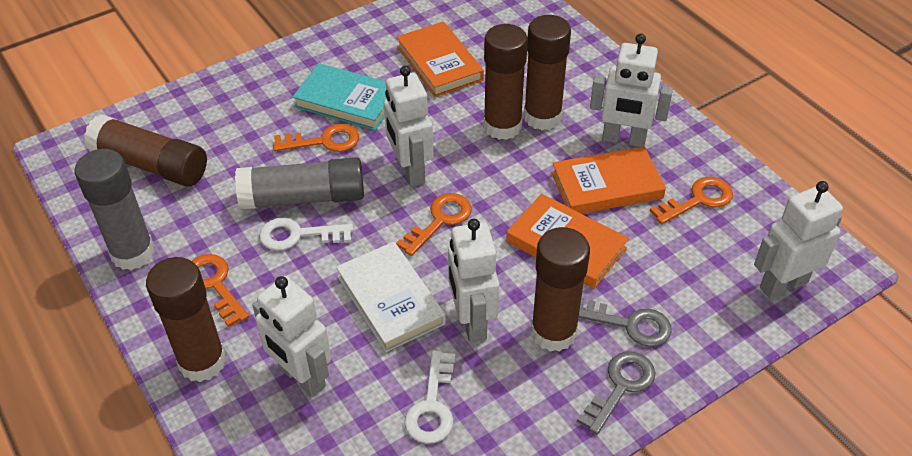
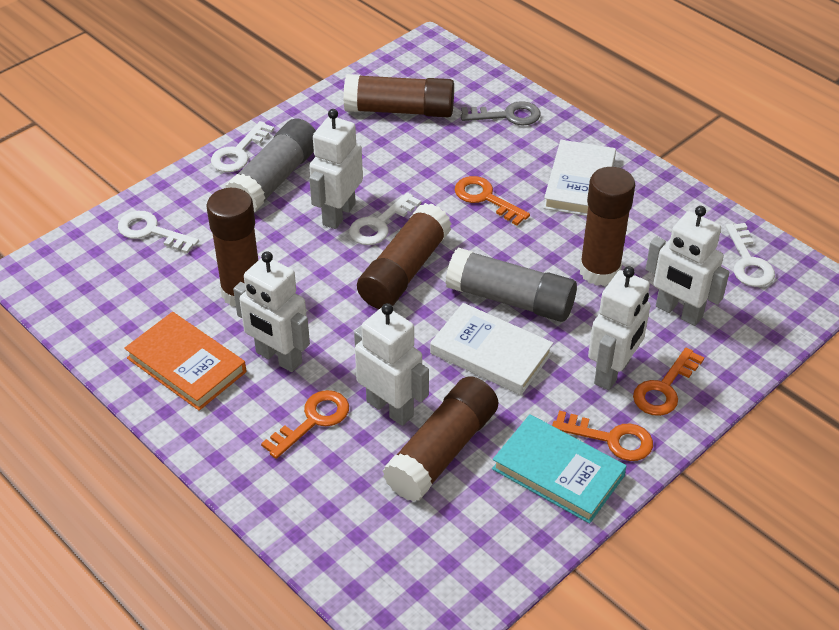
grey key: [577,351,655,435] [579,298,672,347] = 2 -> [461,101,540,125] = 1
orange book: [397,22,484,97] [506,194,629,289] [552,146,666,214] = 3 -> [124,312,246,411] = 1
white book: [336,242,446,352] = 1 -> [430,303,553,395] [543,140,616,216] = 2
white key: [259,218,353,251] [404,350,455,444] = 2 -> [118,211,199,254] [211,121,275,172] [349,192,421,245] [725,223,775,287] = 4

